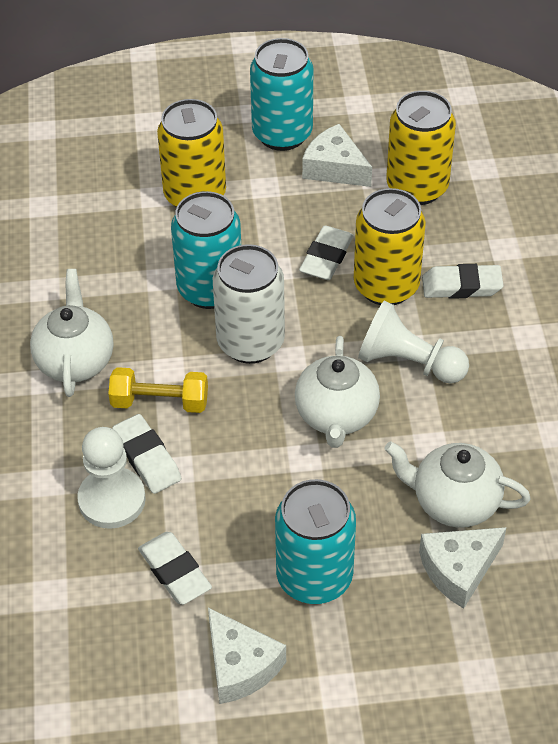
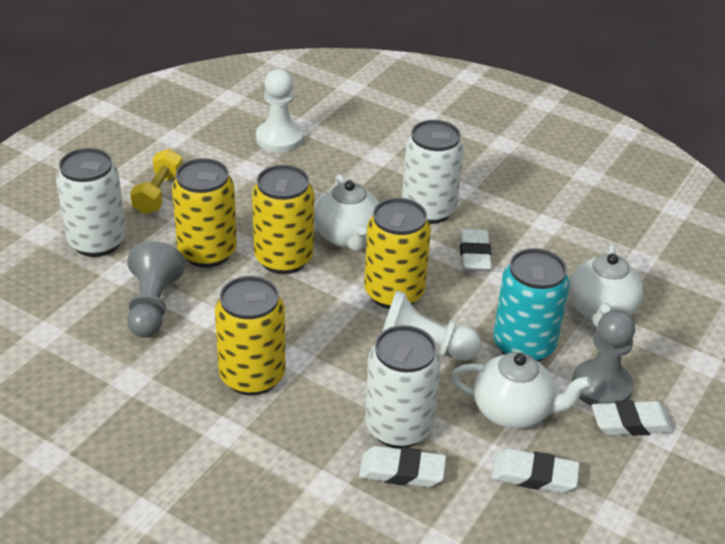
grey pawn: none = 0 -> [127,241,185,338] [572,310,635,406] = 2
turquoise can: [171,191,241,309] [250,38,313,151] [275,479,356,604] = 3 -> [493,248,569,362] = 1
white can: [213,244,285,364] = 1 -> [56,148,126,257] [365,325,441,448] [402,120,464,224] = 3
white cheese: [208,607,286,704] [302,124,372,187] [419,527,507,609] = 3 -> none = 0
yellow can: [157,99,226,208] [354,188,426,305] [386,91,456,205] = 3 -> [172,158,237,268] [215,276,285,396] [252,165,314,274] [364,198,431,309] = 4

